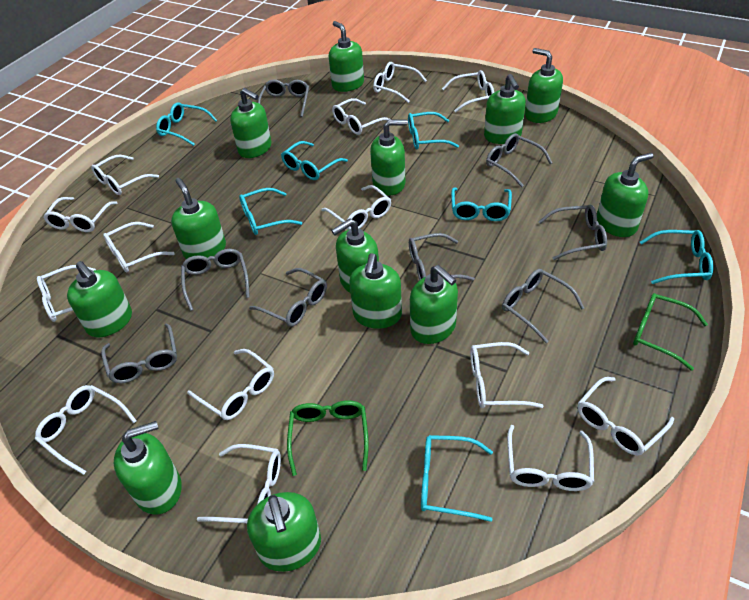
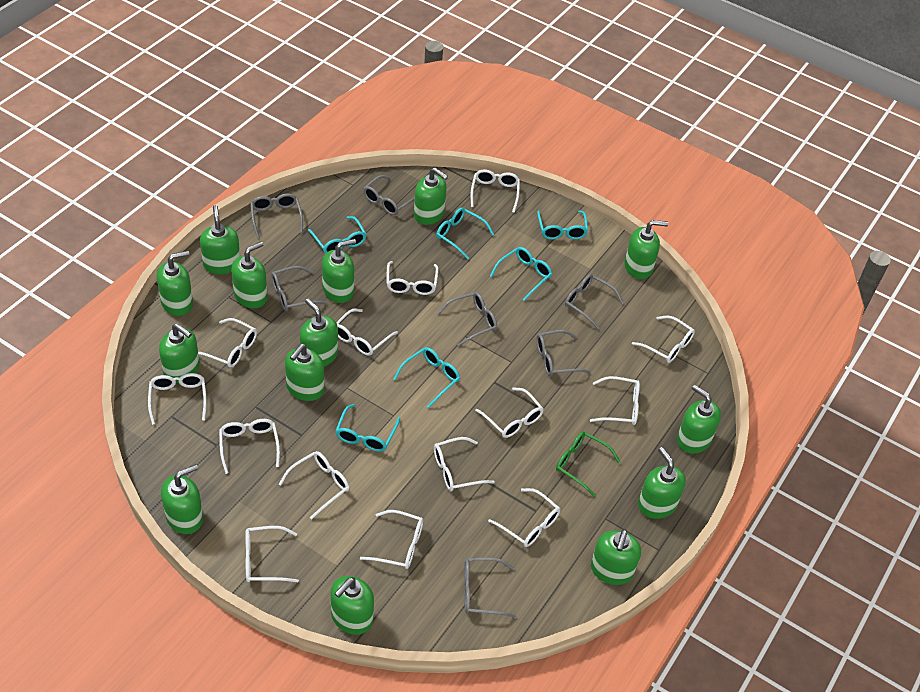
green glasses: [287,400,369,476] [633,293,708,371] = 2 -> [556,432,620,497] = 1
green soap dispenser: [67,261,132,337] [114,421,182,515] [171,178,226,259] [230,88,271,158] [247,492,321,572] [329,21,364,92] [331,219,379,293] [349,253,402,329] [370,119,408,196] [410,265,458,344] [484,74,526,144] [525,48,563,123] [597,153,654,237] = 13 -> [157,251,193,316] [159,323,200,383] [161,464,203,534] [200,205,240,274] [231,241,268,308] [285,344,325,401] [300,298,338,367] [322,239,356,303] [331,576,374,635] [414,168,448,225] [591,529,641,585] [624,220,668,279] [638,447,686,519] [677,385,721,454] = 14
grey glasses: [101,323,177,383] [181,249,250,311] [249,268,327,327] [258,80,309,117] [409,233,475,281] [486,133,552,187] [502,269,584,343] [538,205,607,260] = 8 -> [250,194,303,238] [271,266,327,311] [363,175,415,215] [437,292,497,346] [464,558,516,618] [536,330,591,376] [565,274,624,329] = 7
turquoise glasses: [156,102,217,146] [239,188,302,235] [281,141,348,180] [408,112,459,149] [421,435,493,522] [451,188,512,221] [640,230,713,284] = 7 -> [308,216,367,254] [335,404,400,452] [394,347,460,408] [436,208,494,260] [490,247,552,301] [537,210,588,240] = 6

